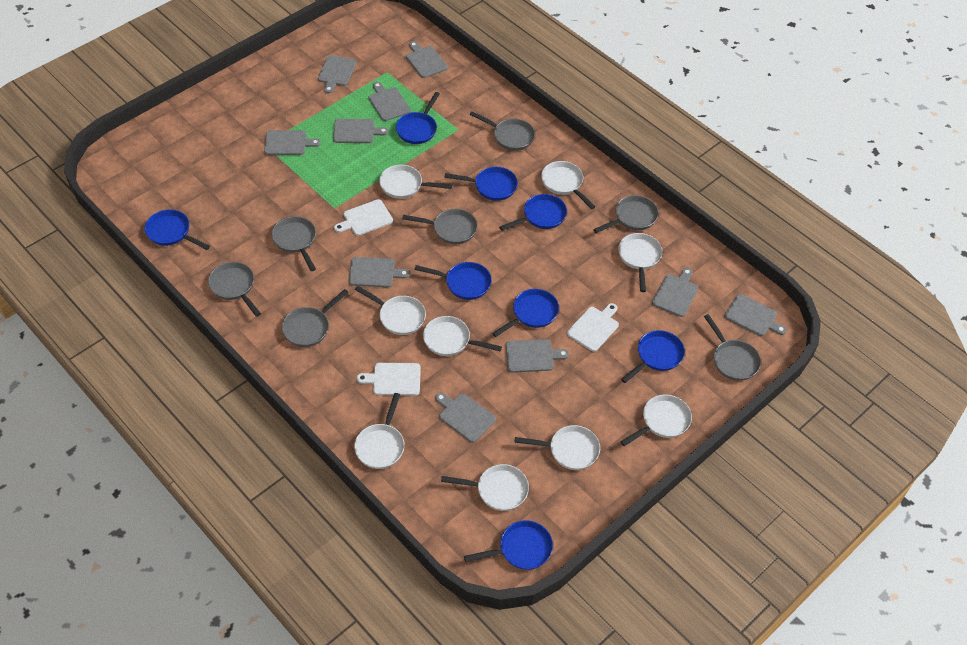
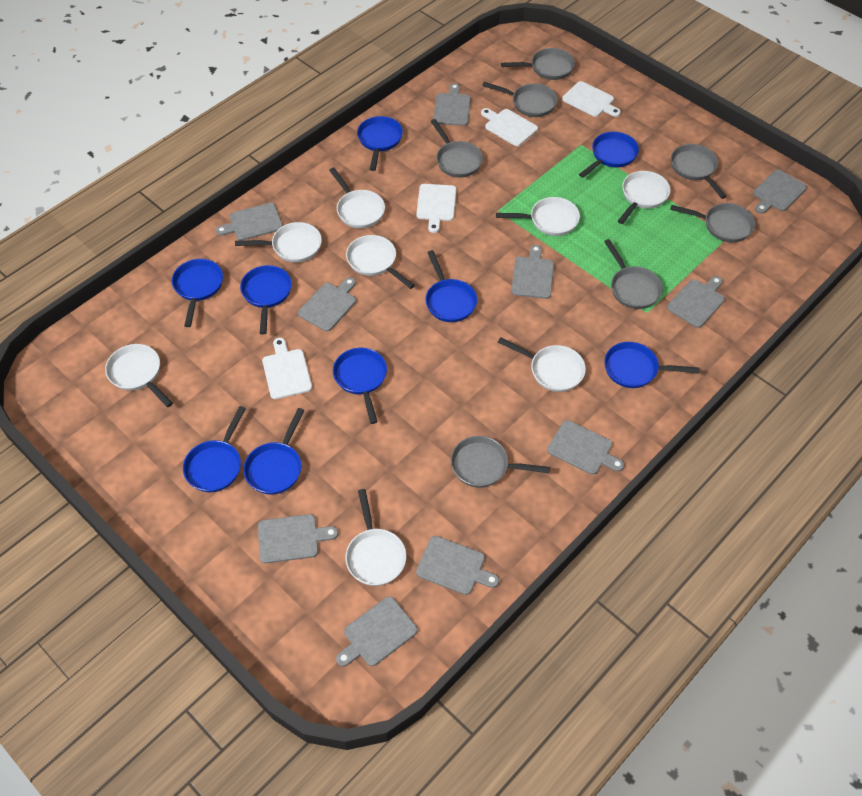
blue pan: [145,210,210,250] [396,92,440,144] [414,262,492,300] [445,167,518,201] [464,520,553,570] [492,289,559,337] [499,194,567,231] [621,330,685,383] = 8 -> [172,259,223,327] [183,406,246,492] [240,265,292,335] [243,408,305,495] [333,348,387,424] [357,116,403,171] [425,250,477,322] [579,132,639,178] [604,342,700,388] = 9
white cutting board: [334,199,393,236] [357,363,421,396] [567,303,619,352] = 3 -> [262,338,312,399] [416,184,456,233] [481,108,538,146] [562,81,621,117] = 4
white pan: [354,393,405,469] [355,286,426,335] [379,165,452,199] [423,316,502,356] [441,464,529,511] [514,425,600,470] [541,161,596,209] [618,233,663,292] [620,394,692,446] = 9 -> [105,344,173,407] [235,222,322,262] [329,168,385,228] [345,489,406,586] [346,235,415,289] [496,197,580,236] [498,337,586,392] [618,171,670,224] = 8

